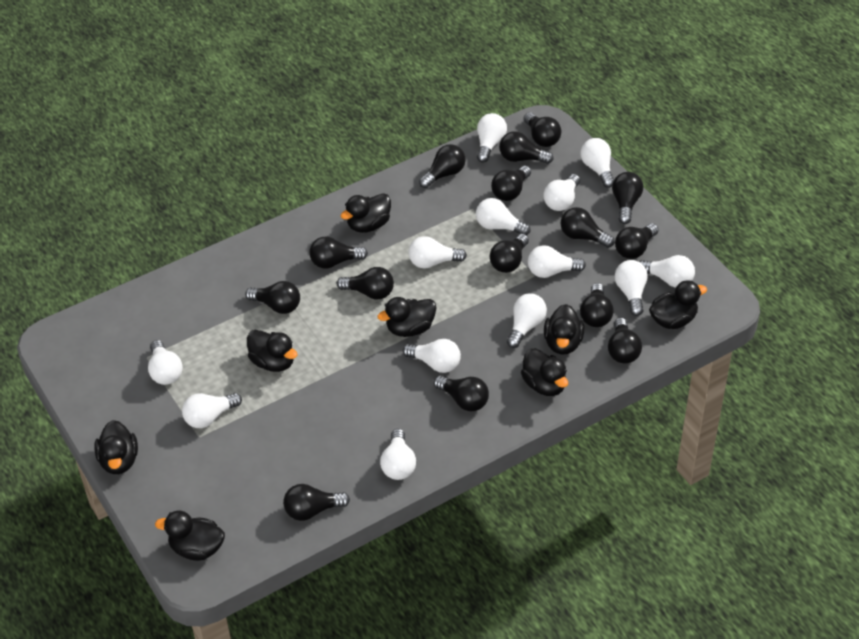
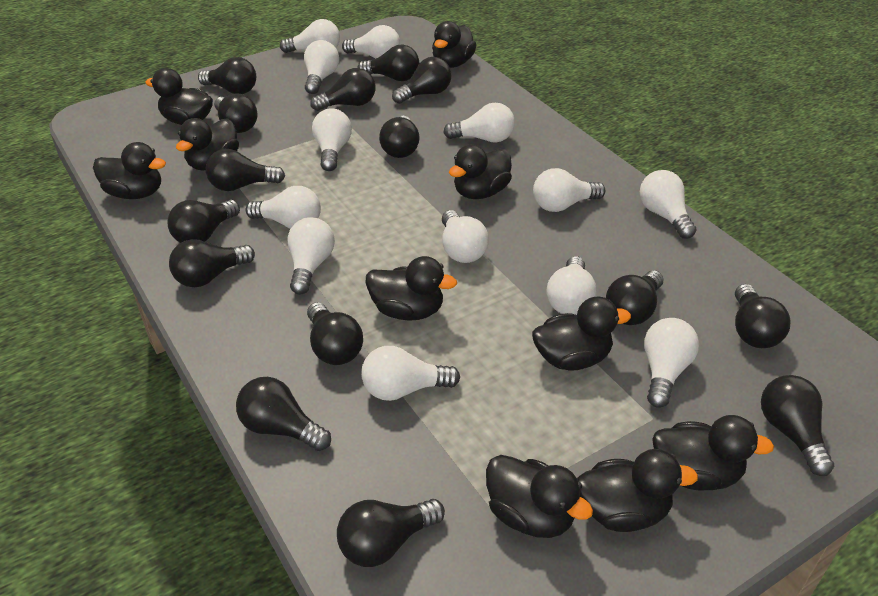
black duck: [94,420,138,474] [155,511,225,561] [247,330,297,372] [341,193,391,233] [377,297,436,337] [521,348,568,396] [544,304,584,355] [649,280,707,329] = 8 -> [93,142,166,199] [145,68,213,125] [176,118,239,171] [366,256,457,321] [432,21,477,68] [449,145,512,199] [486,455,593,538] [532,297,631,371] [577,449,698,532] [652,415,774,491] = 10

